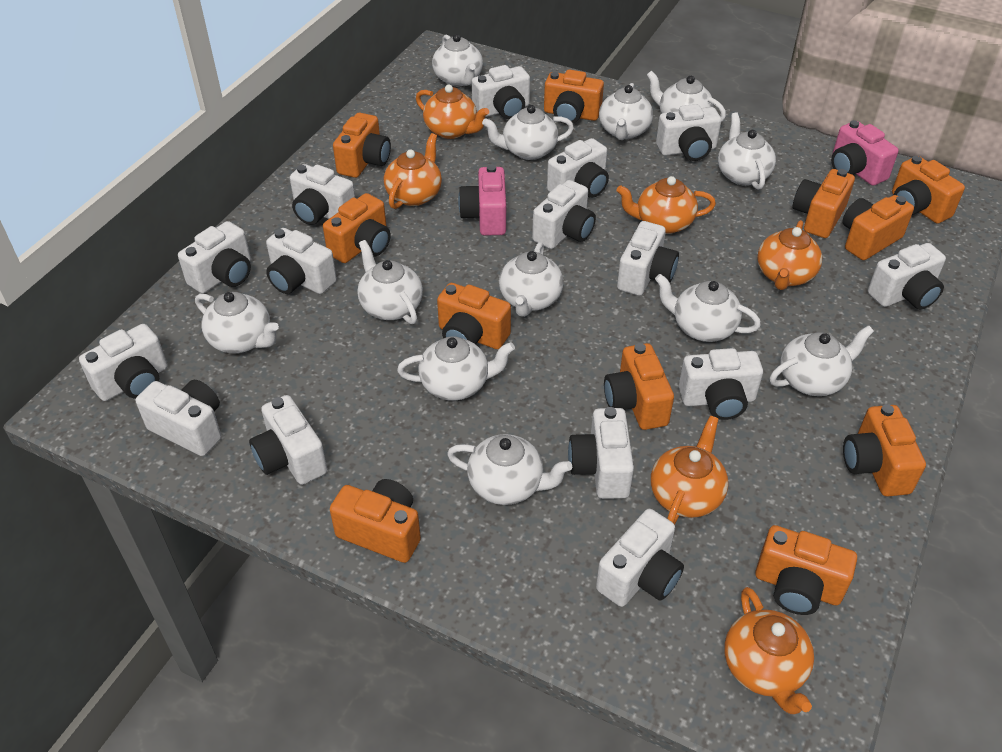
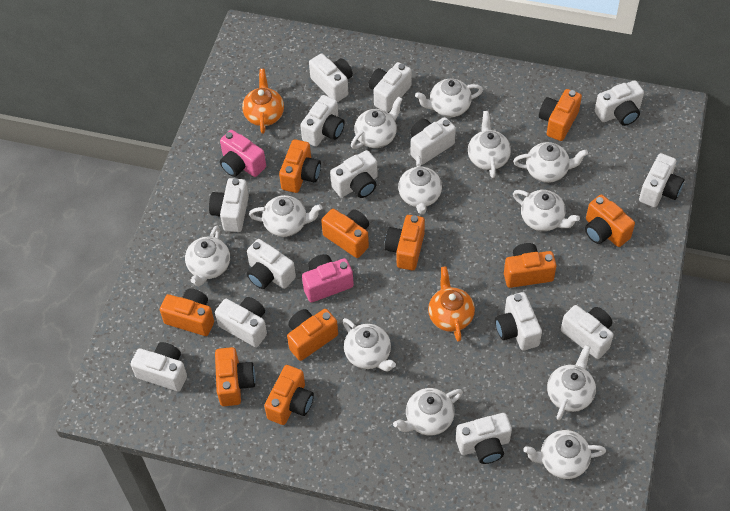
orange camera: [323,193,391,263] [330,479,421,563] [333,113,391,178] [437,283,511,349] [544,69,604,124] [604,343,674,430] [755,525,857,615] [793,169,855,238] [843,195,914,260] [843,404,926,497] [892,156,965,224] = 11 -> [160,288,214,336] [215,347,256,406] [264,365,314,425] [279,139,321,193] [287,309,338,361] [321,209,369,258] [385,215,425,270] [504,243,556,288] [539,89,582,141] [585,194,635,247] = 10
orange teapot: [384,133,442,209] [416,85,489,139] [617,176,716,234] [651,416,728,525] [724,587,814,714] [757,220,822,290] = 6 -> [242,69,284,134] [428,266,475,342] = 2
white camera: [79,324,168,401] [136,380,221,456] [178,221,251,293] [249,395,327,485] [266,228,337,294] [290,164,355,225] [472,65,530,119] [532,180,596,249] [547,138,609,198] [568,407,634,499] [596,509,684,607] [617,221,679,296] [656,104,721,161] [679,348,763,420] [868,243,946,310] = 15 -> [131,342,187,391] [209,178,249,232] [215,297,267,347] [247,239,296,289] [300,95,345,147] [309,54,353,102] [330,150,378,198] [368,62,412,112] [410,117,456,165] [456,413,512,464] [495,292,542,351] [561,305,614,359] [595,80,644,126] [639,153,684,207] = 14

